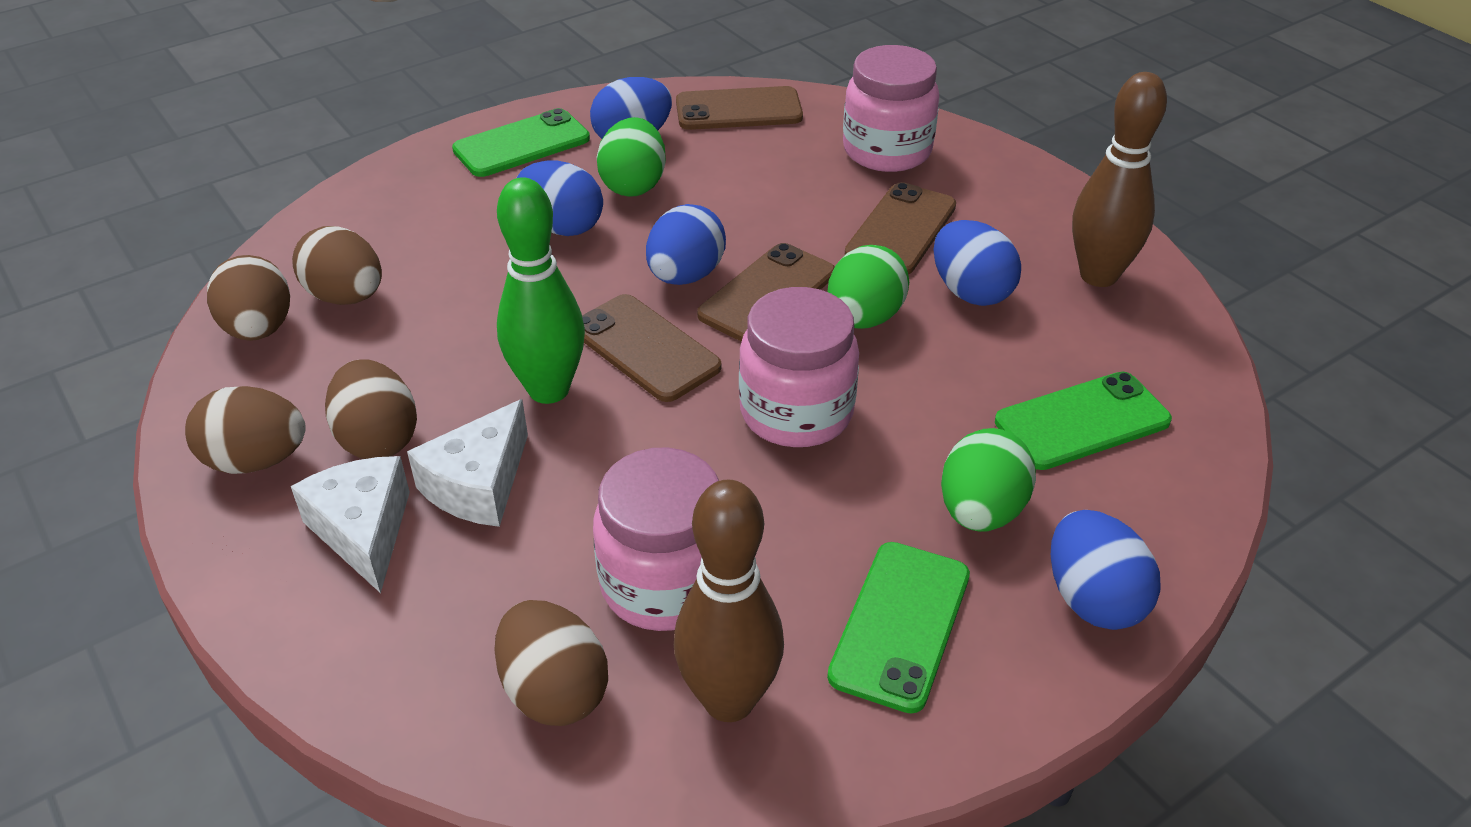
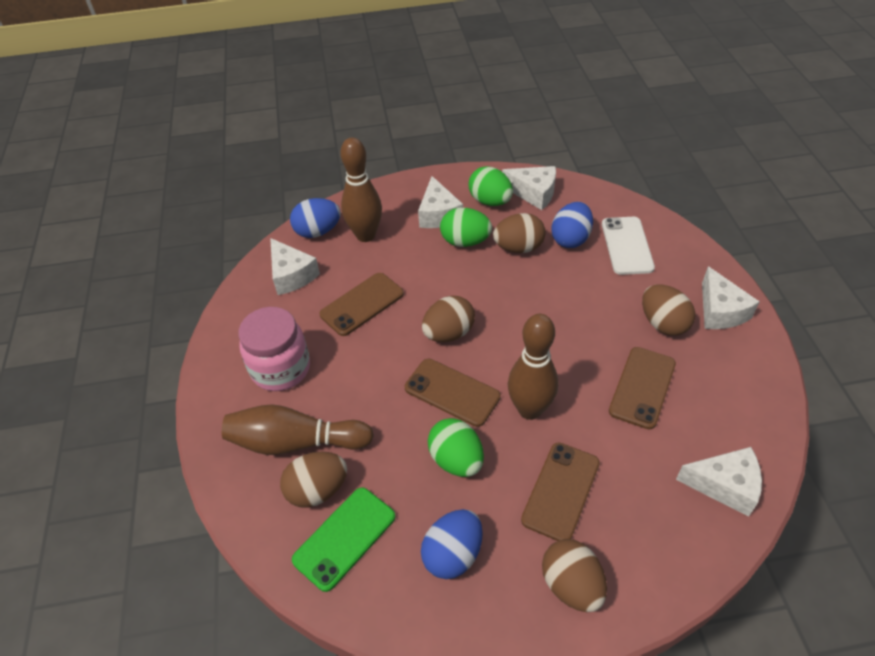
blue egg: [517,161,603,236] [590,77,672,139] [646,204,726,285] [934,220,1021,306] [1051,510,1161,630] = 5 -> [290,198,341,238] [421,509,483,579] [551,202,593,248] = 3
brown bowling pin: [674,480,784,722] [1072,72,1167,287] = 2 -> [222,404,374,455] [340,137,382,242] [508,314,558,420] = 3
green bowling pin: [497,177,585,404] = 1 -> none = 0
green phone: [452,108,590,177] [827,542,970,714] [995,372,1172,470] = 3 -> [292,487,396,592] = 1
pink jar: [593,447,719,631] [739,287,859,447] [843,45,939,172] = 3 -> [238,307,310,391] = 1
white cheese: [291,456,410,593] [407,399,528,527] = 2 -> [270,238,320,295] [418,176,463,228] [502,166,556,210] [676,447,762,517] [702,266,760,329] = 5
white phone: none = 0 -> [602,217,655,275] = 1

